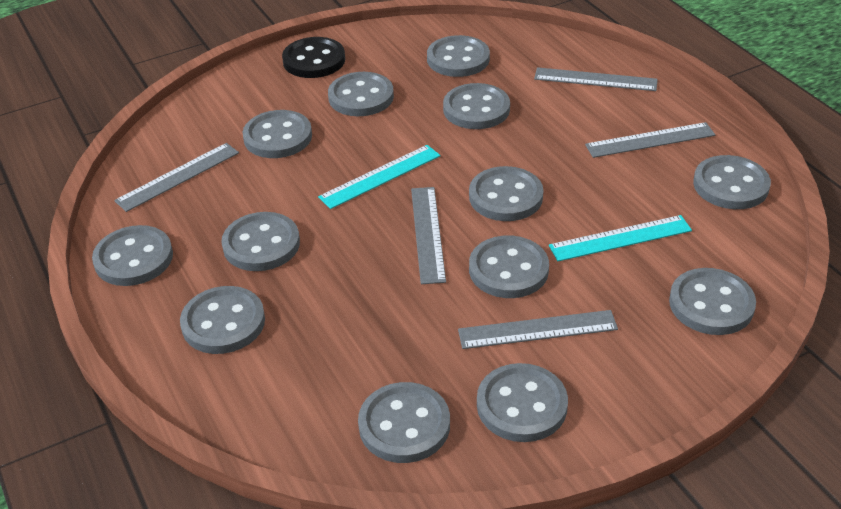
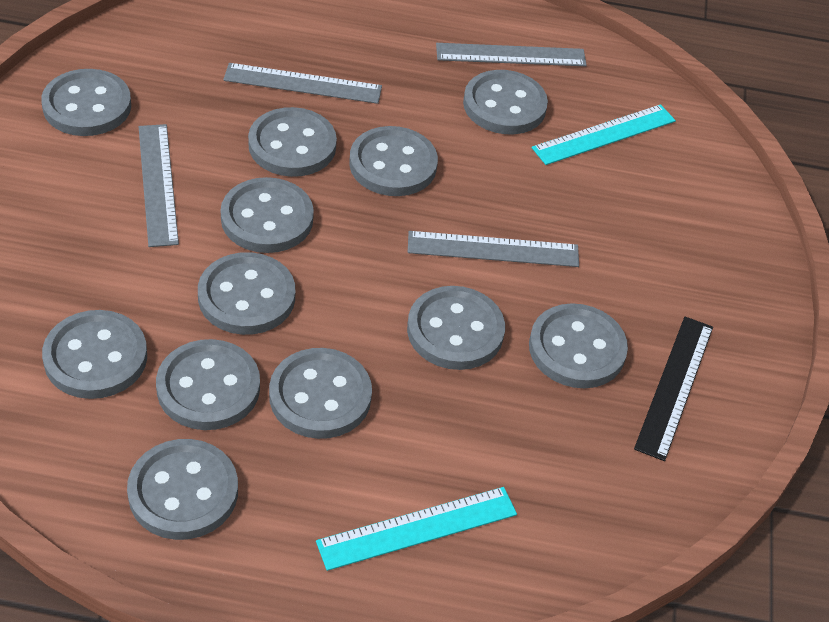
black button: [282,37,345,78] = 1 -> none = 0
black ruler: none = 0 -> [634,317,713,461] = 1
grey button: [92,225,173,286] [180,286,265,354] [221,212,300,271] [243,110,312,158] [328,72,394,116] [358,382,450,463] [427,35,490,77] [443,83,510,129] [469,166,543,221] [469,235,549,298] [477,363,568,442] [669,268,756,335] [693,155,771,209] = 13 -> [41,69,131,136] [42,310,147,399] [127,439,238,540] [156,339,260,430] [198,252,295,335] [221,177,314,253] [248,107,337,177] [269,348,372,439] [349,126,438,196] [407,286,505,370] [463,70,548,134] [529,303,628,388] = 12
grey ruler: [114,143,239,212] [411,187,446,284] [458,310,618,349] [534,67,658,91] [585,122,715,158] = 5 -> [139,124,179,247] [223,63,382,104] [408,231,579,267] [436,43,587,66] = 4

